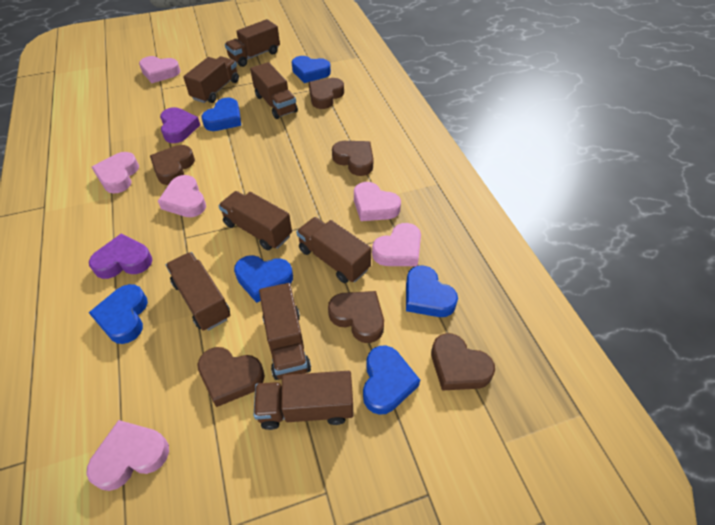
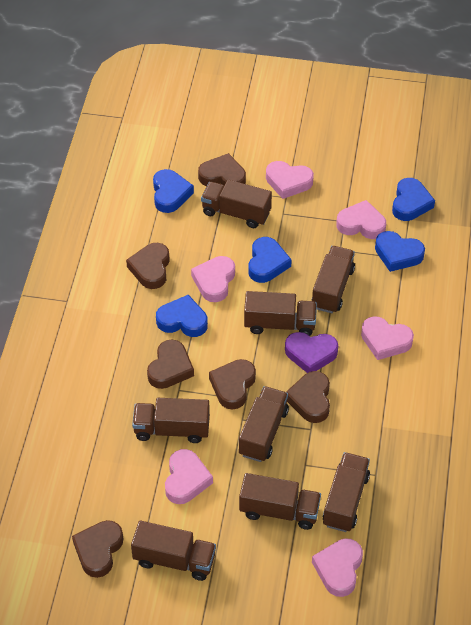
blue heart: [89,284,148,344] [201,98,241,131] [234,255,293,303] [292,56,331,83] [363,345,420,415] [406,265,458,317] = 6 -> [153,169,194,213] [156,295,208,337] [248,237,292,283] [375,231,425,272] [392,178,435,221] = 5
purple heart: [89,234,152,279] [160,107,200,143] = 2 -> [285,332,338,373] = 1

